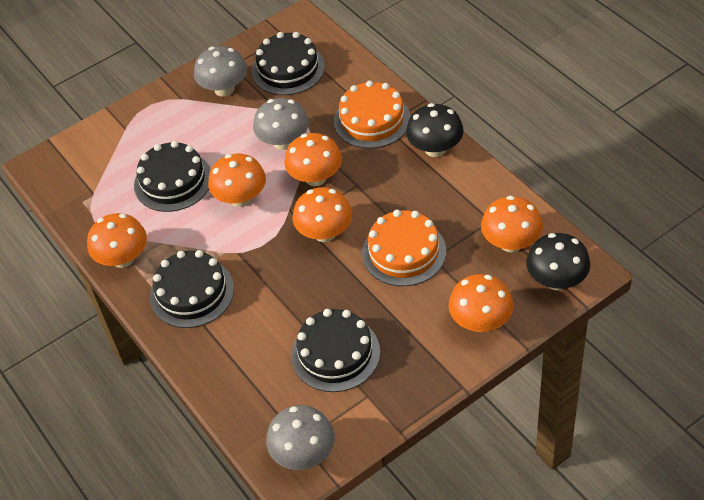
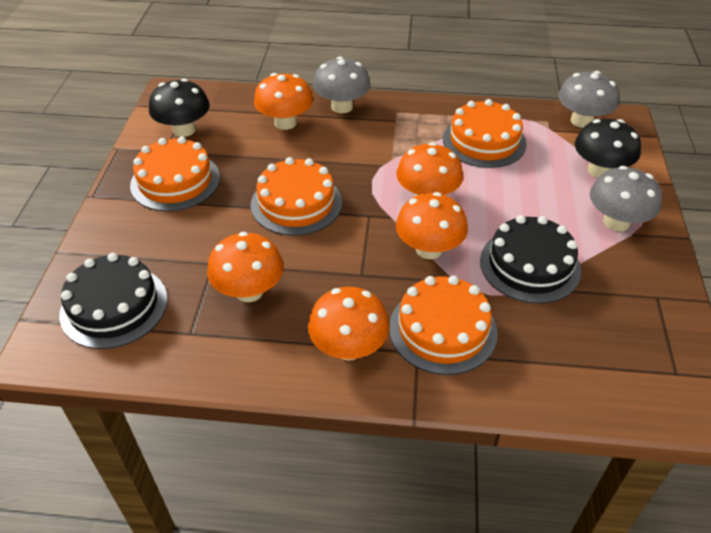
black cake: [134,141,211,212] [150,250,234,328] [252,32,325,95] [291,309,380,392] = 4 -> [59,253,168,349] [480,215,581,304] = 2
orange cake: [334,80,410,149] [362,210,446,286] = 2 -> [130,137,220,212] [251,157,342,236] [389,275,498,375] [443,99,527,168] = 4
orange mushroom: [87,213,147,268] [208,153,266,207] [284,133,342,186] [293,187,352,242] [448,274,513,332] [481,196,543,252] = 6 -> [207,232,284,302] [254,73,313,130] [308,287,390,361] [396,142,463,196] [396,192,468,259] = 5

